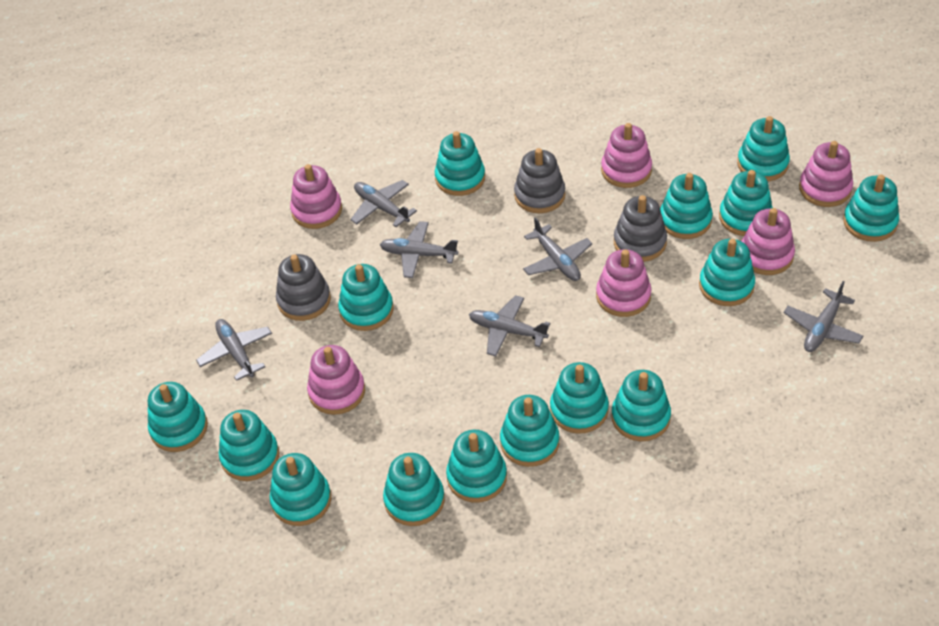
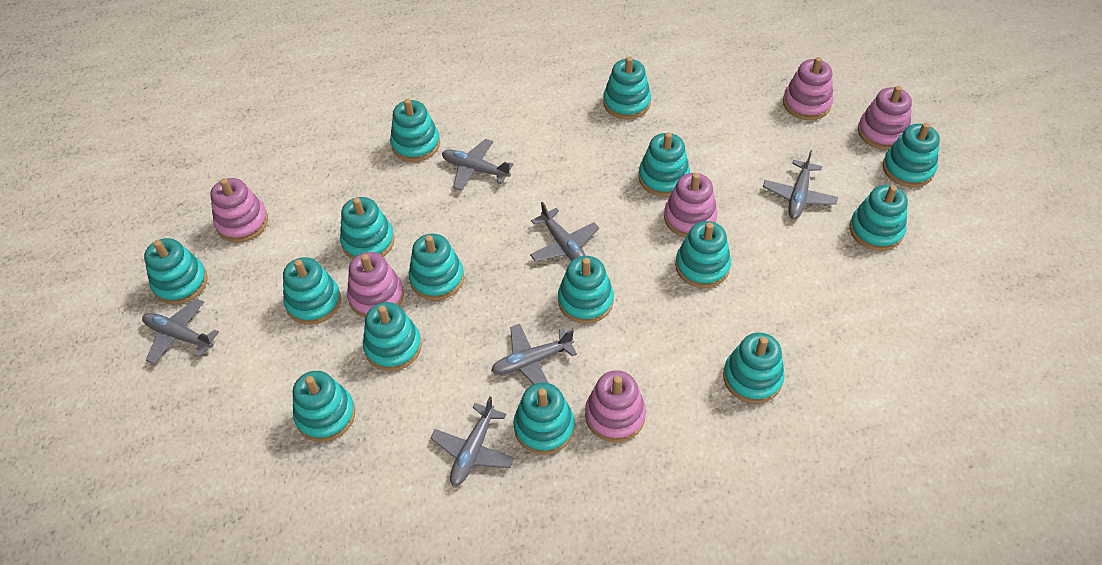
grey stacking toy: [276,254,331,321] [514,148,565,213] [614,195,667,262] = 3 -> none = 0

